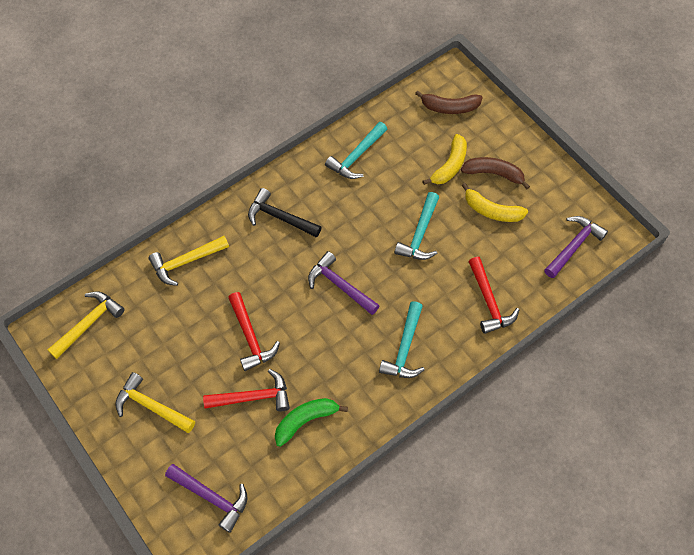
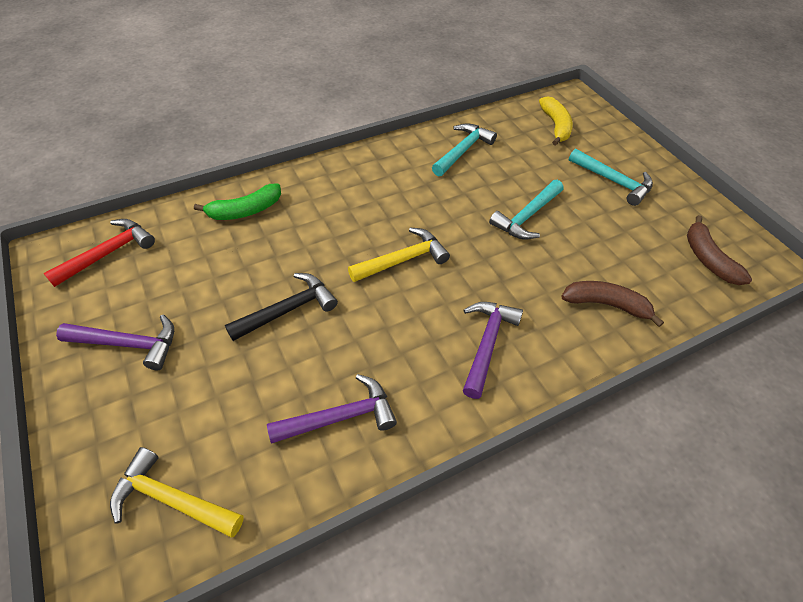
red hammer: [203,369,290,411] [228,292,280,371] [468,257,520,334] = 3 -> [43,219,155,287] = 1
yellow banana: [423,134,467,185] [462,183,528,222] = 2 -> [539,96,573,146] = 1
yellow hammer: [48,292,125,359] [115,372,195,433] [149,236,229,286] = 3 -> [110,447,244,538] [348,228,450,282] = 2

